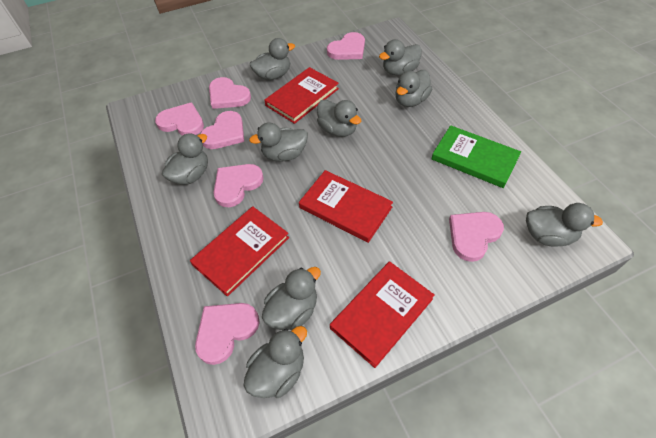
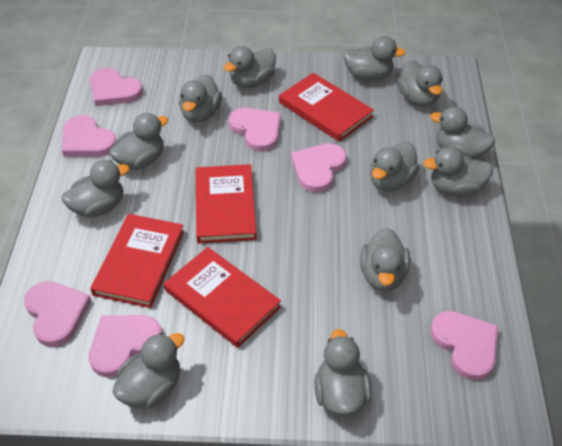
green book: [431,125,521,188] = 1 -> none = 0
grey duck: [162,133,208,185] [244,326,307,398] [249,122,308,162] [250,38,295,80] [262,267,321,330] [317,99,361,137] [379,39,422,75] [395,70,432,107] [526,203,603,247] = 9 -> [62,160,130,218] [109,113,168,170] [113,333,185,408] [179,74,222,123] [223,46,276,88] [314,329,372,416] [343,36,406,81] [360,228,410,291] [370,142,419,191] [397,60,443,107] [423,147,493,197] [430,106,495,160] = 12

